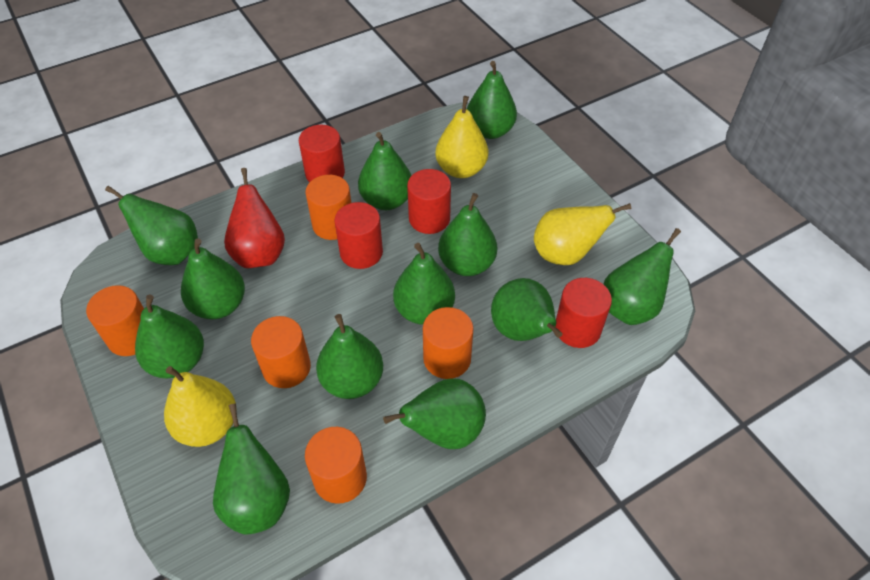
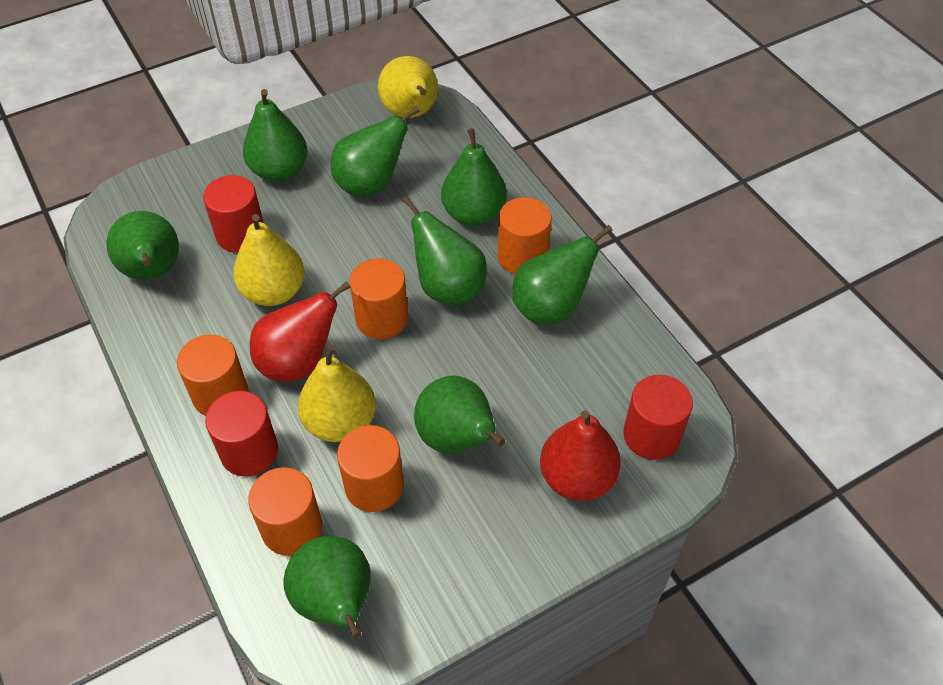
green pear: [105,186,198,265] [135,295,204,378] [181,238,245,319] [213,404,290,534] [316,314,383,399] [358,132,412,210] [383,378,486,449] [393,243,455,325] [438,193,497,276] [467,61,517,139] [491,278,562,341] [604,228,681,325] = 12 -> [106,211,179,280] [243,89,308,182] [283,536,371,639] [331,106,420,196] [402,196,487,306] [414,375,505,453] [441,128,507,226] [512,225,613,325] = 8
red cylinder: [299,125,345,182] [334,202,383,269] [407,169,451,234] [555,278,612,348] = 4 -> [203,175,264,253] [205,391,278,476] [623,375,693,460] = 3
red pear: [224,168,285,268] = 1 -> [250,281,351,382] [540,410,621,501] = 2

